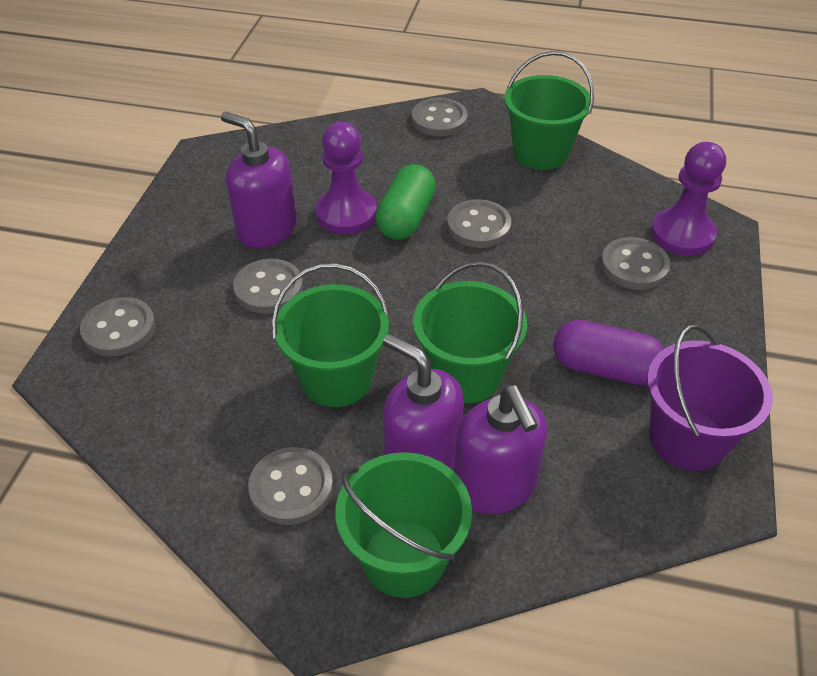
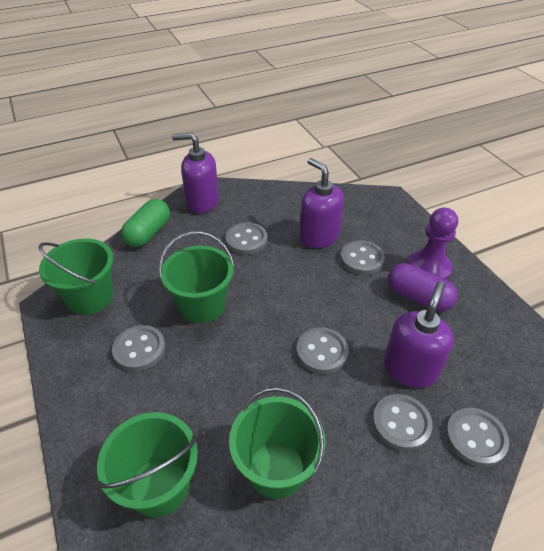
purple bucket: [647,324,773,471] = 1 -> none = 0
purple pawn: [315,122,377,234] [651,142,726,256] = 2 -> [407,208,458,280] = 1

